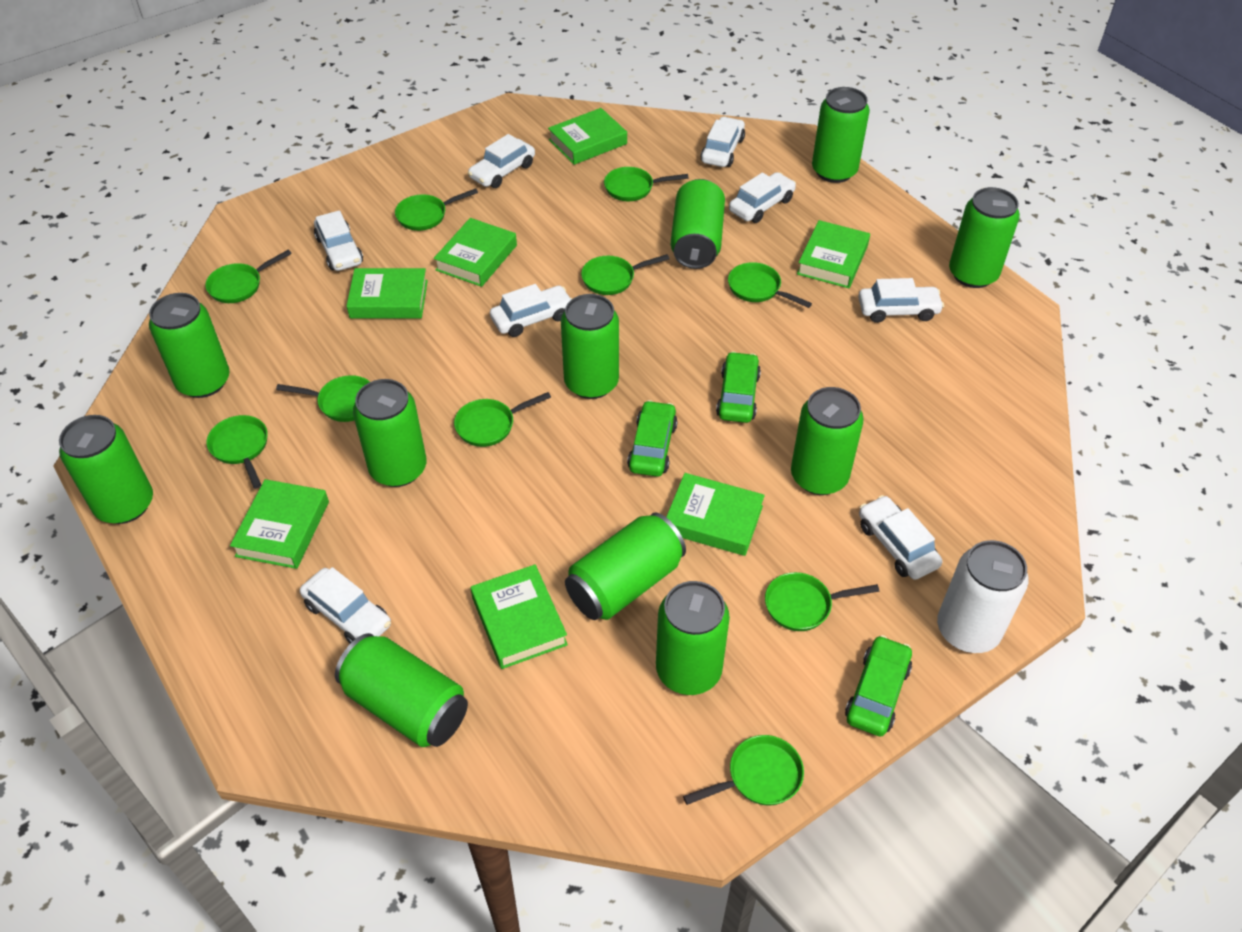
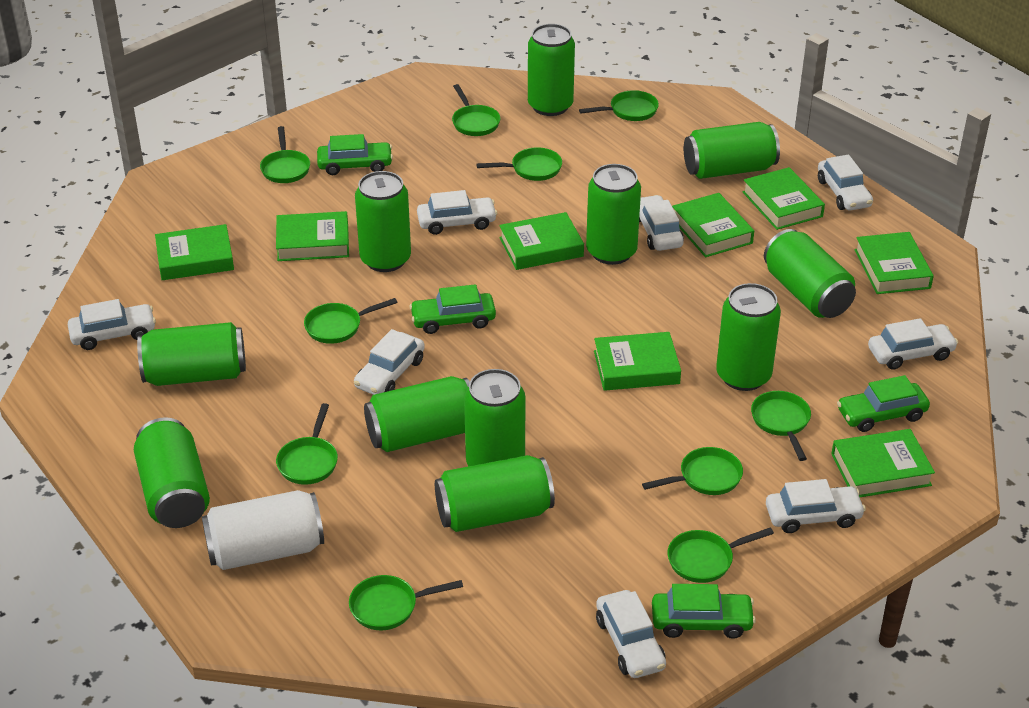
green book: [230,479,329,569] [347,268,428,318] [434,218,517,287] [471,564,568,669] [548,108,627,165] [666,473,765,556] [797,220,870,288] = 7 -> [155,224,234,280] [276,211,349,261] [499,212,584,270] [594,332,681,391] [672,193,754,257] [742,167,825,230] [831,429,935,497] [855,232,934,294] = 8
green car: [627,400,678,476] [716,351,761,423] [845,635,912,736] = 3 -> [317,134,393,175] [409,284,496,334] [652,584,756,639] [837,375,930,432] = 4

